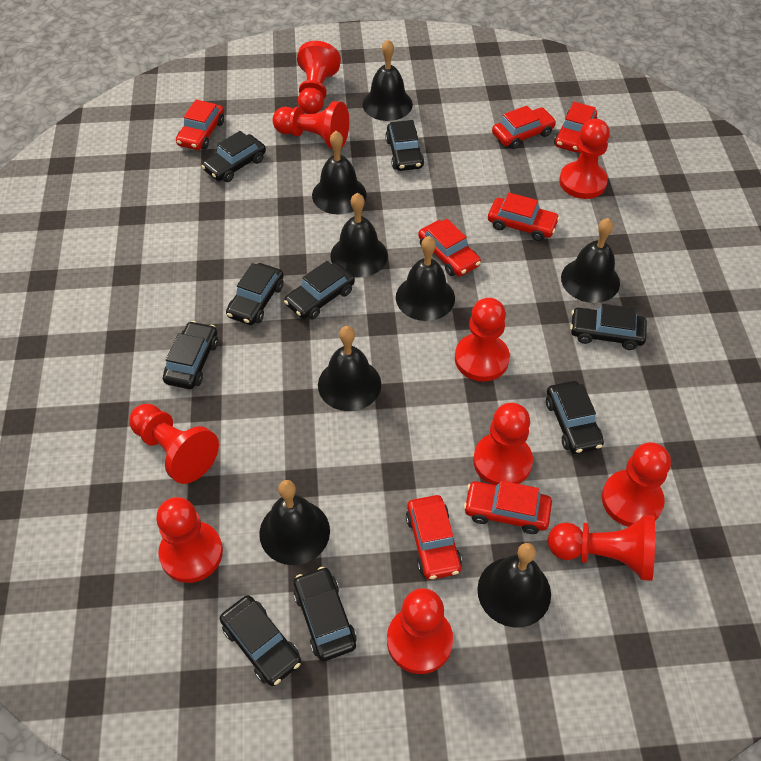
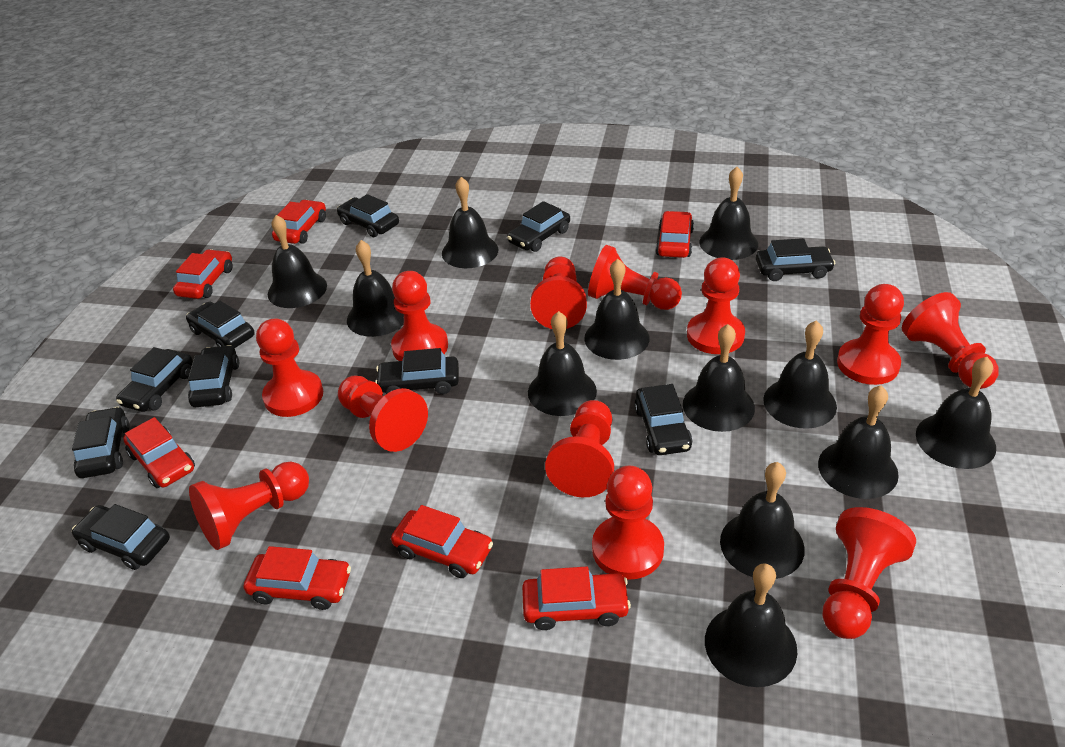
black bell: [259,480,330,565] [312,131,366,214] [318,326,381,411] [330,193,388,277] [363,39,413,121] [396,236,455,321] [477,543,551,628] [561,218,620,303] = 8 -> [268,215,327,308] [347,240,404,337] [442,177,498,268] [528,311,597,416] [584,259,650,360] [683,324,755,432] [699,167,758,260] [705,563,797,687] [720,462,805,579] [763,320,837,429] [818,385,899,499] [916,357,996,469] = 12
black car: [163,321,218,389] [201,131,266,182] [220,595,301,686] [226,263,284,325] [284,261,355,320] [294,567,357,661] [385,120,424,171] [546,381,604,454] [570,304,647,350] = 9 -> [72,407,129,478] [72,504,170,570] [116,347,193,412] [186,300,254,348] [188,345,239,407] [337,194,399,237] [375,348,459,394] [507,201,570,252] [634,384,693,455] [756,238,835,281] = 10
red pawn: [129,404,219,484] [156,497,223,583] [273,101,349,149] [297,41,341,114] [387,588,453,674] [455,298,510,382] [473,403,533,485] [548,515,655,581] [559,119,610,199] [602,442,671,527] = 10 -> [189,462,309,550] [256,318,323,417] [338,375,428,452] [391,271,448,361] [530,257,587,329] [545,400,614,497] [588,245,682,310] [592,465,664,580] [687,258,745,354] [822,507,916,639] [837,284,904,385] [902,292,999,389] = 12

